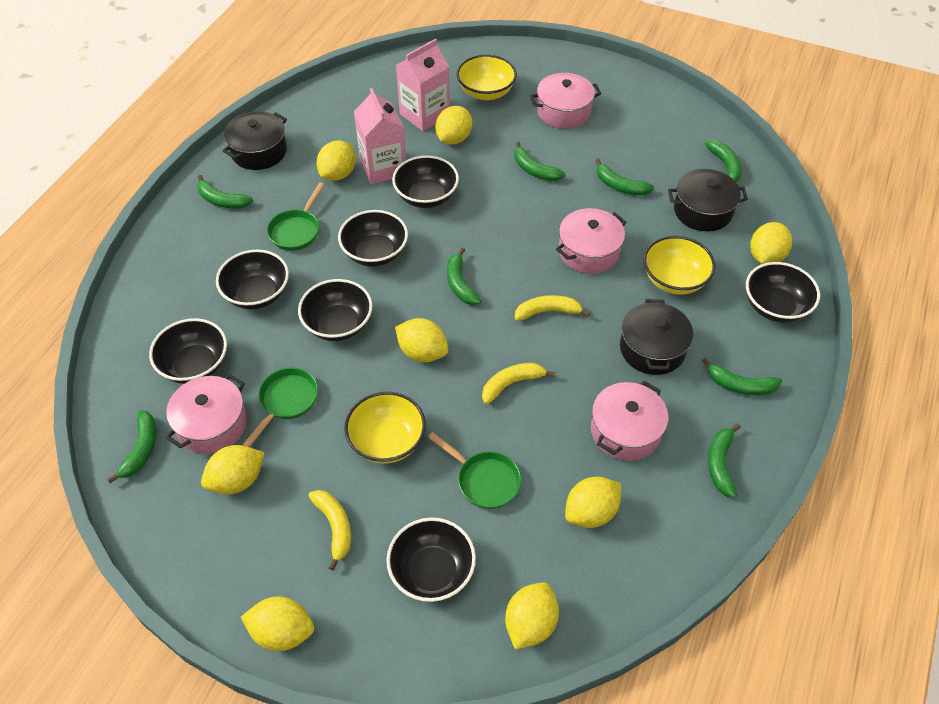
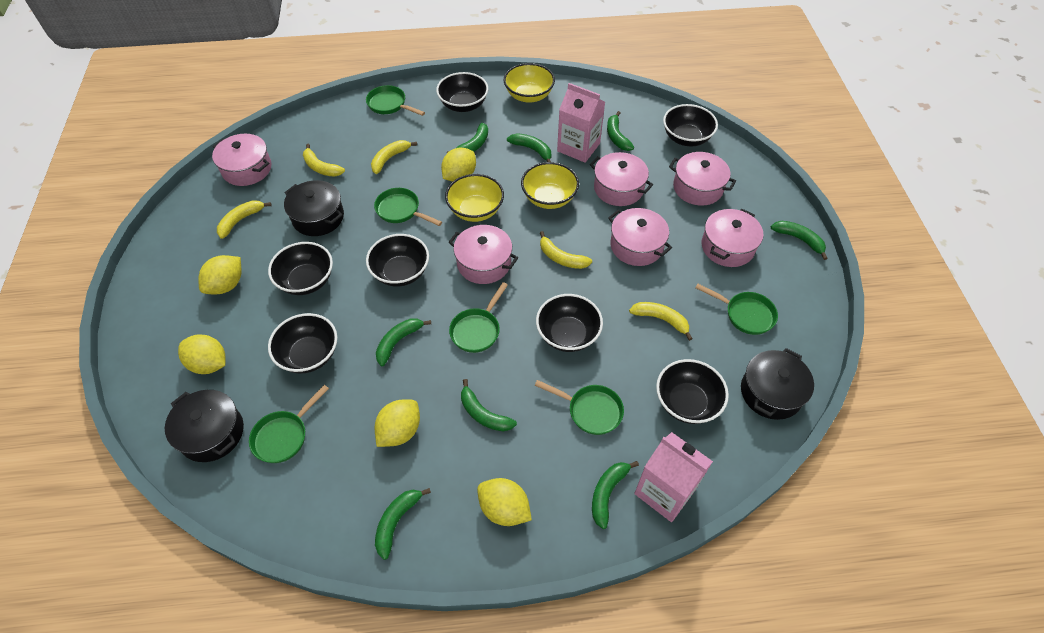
green pan: [243,368,318,447] [267,183,325,251] [428,432,521,509] = 3 -> [249,385,329,463] [366,85,425,116] [374,188,442,226] [449,282,508,353] [534,380,624,435] [695,283,778,335] = 6
pink pot: [166,374,247,454] [530,73,601,129] [556,208,626,274] [591,381,668,461] = 4 -> [212,134,272,186] [449,225,518,284] [590,152,653,206] [608,208,672,266] [669,152,736,206] [702,209,763,267] = 6
yellow banana: [308,490,351,570] [482,363,555,404] [515,295,590,321] = 3 -> [217,201,272,239] [303,144,345,177] [371,140,417,174] [540,231,592,269] [629,302,693,341] = 5
yellow lemon: [201,445,265,494] [241,596,314,651] [317,141,356,181] [395,318,448,362] [435,106,472,145] [505,582,559,649] [565,477,621,528] [750,222,792,264] = 8 -> [178,334,225,374] [198,255,242,294] [375,399,420,447] [441,147,476,182] [477,478,532,526] = 5

